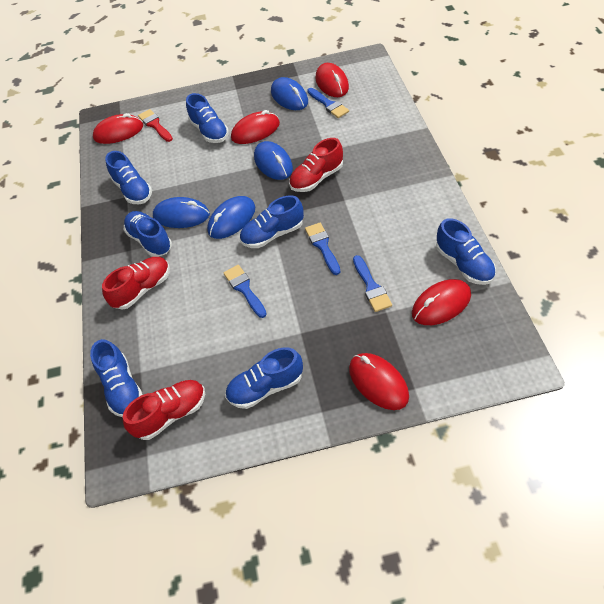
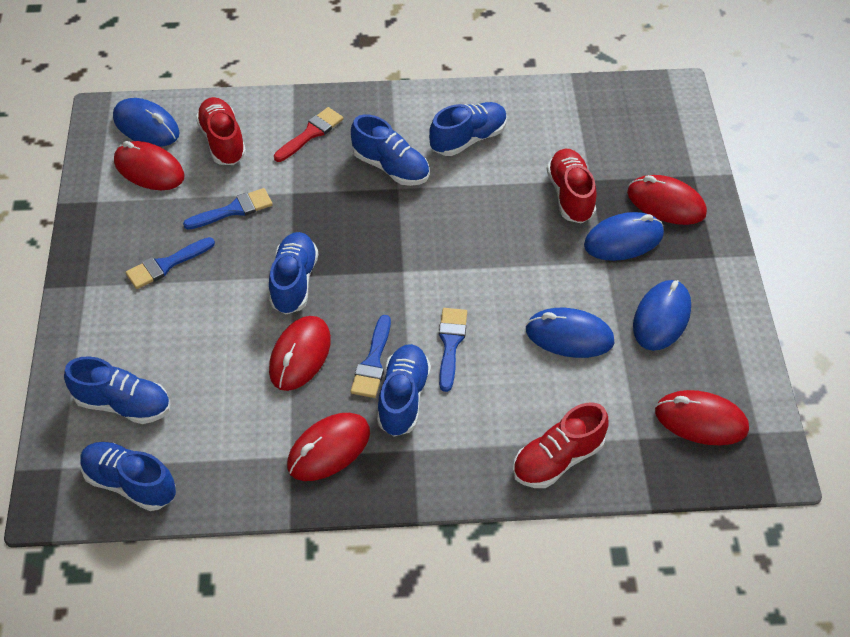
blue shoe: [90,339,143,417] [105,151,152,204] [124,211,172,257] [186,93,229,143] [225,347,303,409] [240,195,304,248] [436,218,496,285] = 7 -> [64,356,170,424] [80,442,176,511] [269,232,318,314] [351,114,429,186] [377,344,431,436] [429,102,507,156] = 6

